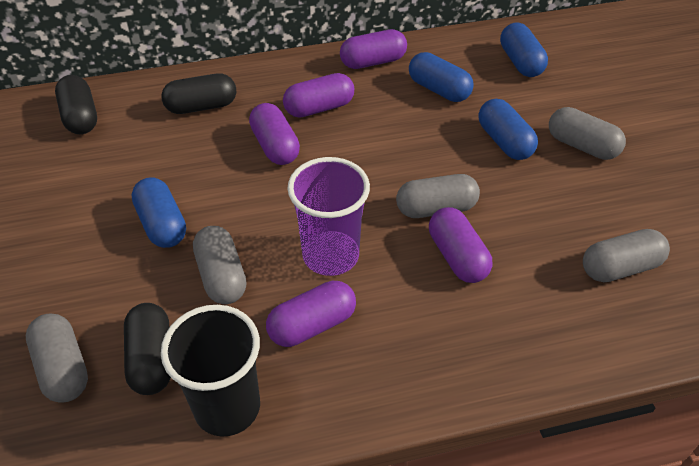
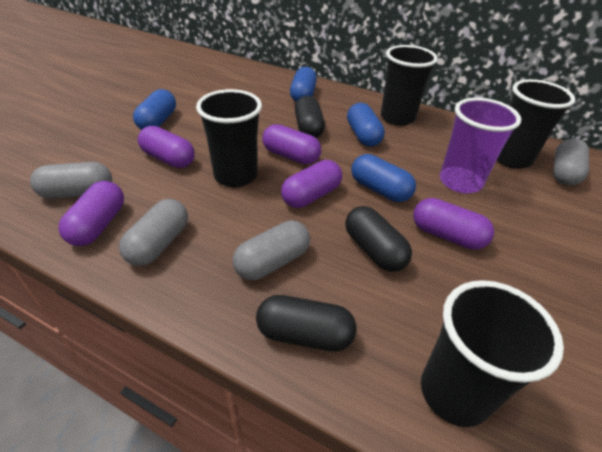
black cup: [161,305,260,437] = 1 -> [196,89,262,187] [381,45,438,126] [421,280,564,427] [497,79,575,169] = 4
grey capsule: [26,314,88,403] [193,226,246,304] [396,174,480,218] [549,107,626,160] [583,229,670,282] = 5 -> [30,162,112,199] [119,199,188,266] [233,220,310,280] [553,138,589,186] = 4

